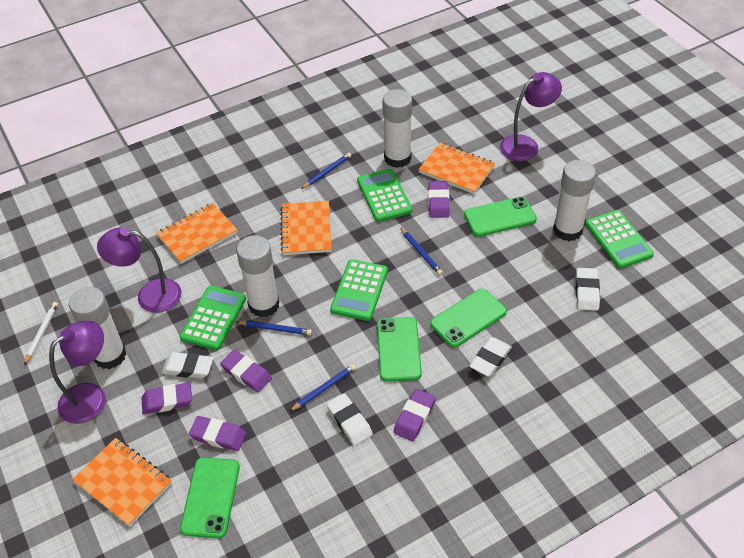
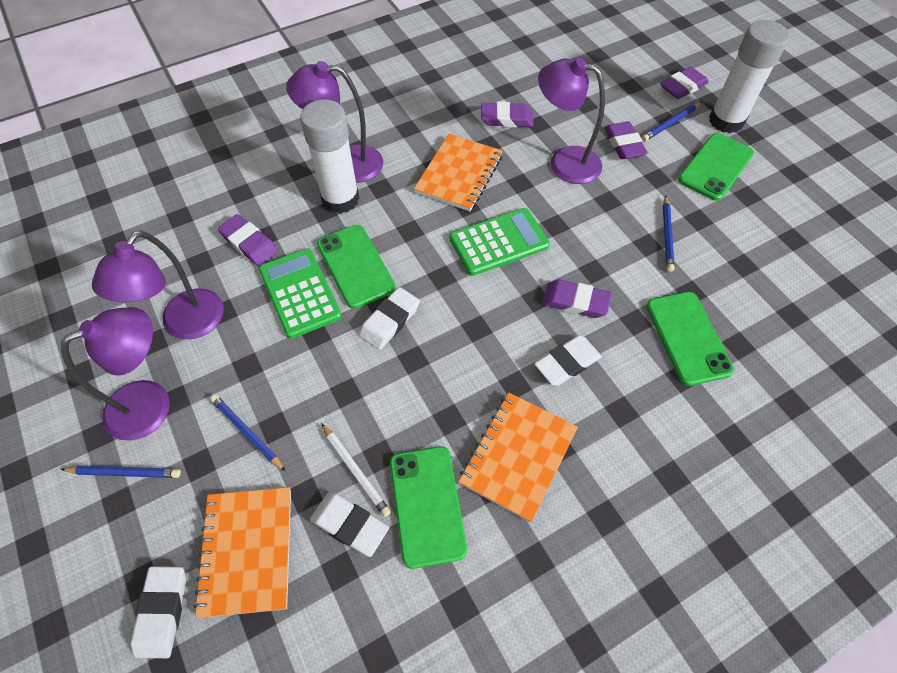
green calculator: [180,286,246,350] [330,259,388,321] [357,169,412,222] [585,210,654,269] = 4 -> [259,248,342,339] [449,208,550,276] = 2
orange notebook: [72,438,172,527] [156,203,238,264] [280,201,331,255] [418,143,495,194] = 4 -> [194,487,291,618] [414,134,503,211] [458,393,578,522] = 3
purple lamp: [49,321,106,424] [97,228,181,313] [500,72,562,161] = 3 -> [61,307,170,441] [92,230,224,339] [286,61,383,183] [538,58,605,184] = 4
white glue stick: [69,287,126,369] [236,235,279,317] [382,89,412,168] [553,160,596,241] = 4 -> [300,99,360,214] [709,20,789,133] = 2

